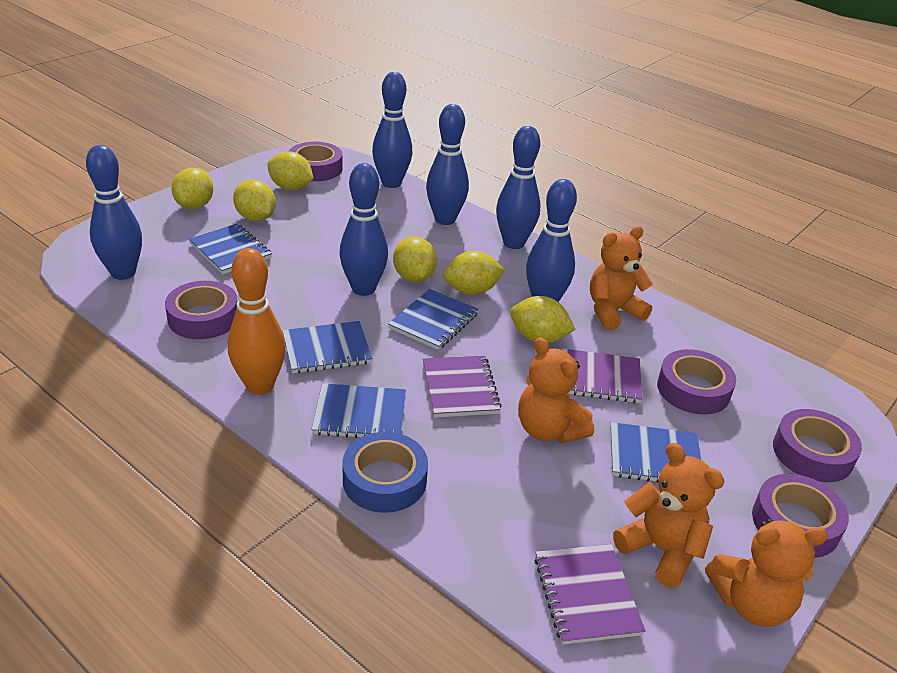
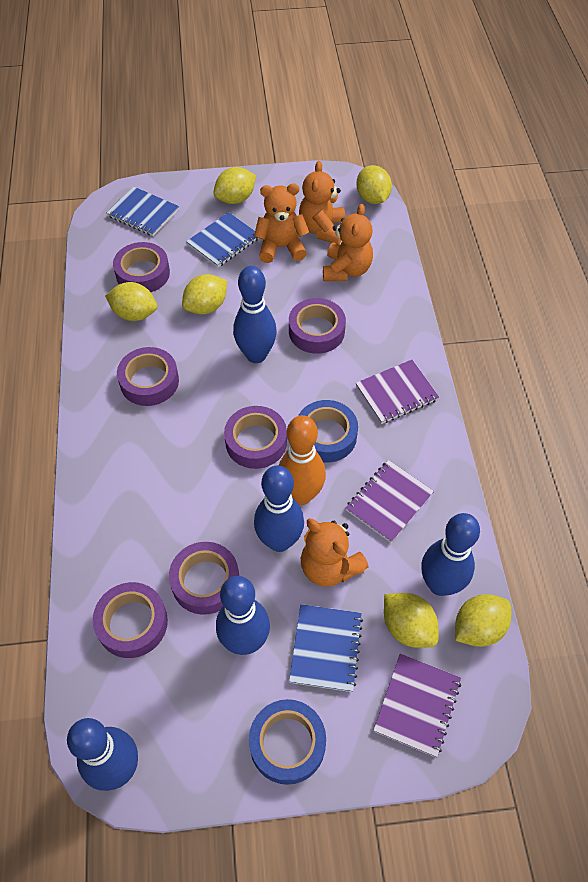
blue bowling pin: [86,145,142,280] [339,163,388,296] [372,72,413,188] [426,104,469,225] [496,126,540,249] [526,179,577,302] = 6 -> [67,718,138,791] [216,576,270,655] [233,266,277,363] [254,465,304,552] [422,513,480,596] = 5
blue notebook: [189,223,272,274] [282,321,373,373] [311,383,406,438] [388,289,479,350] [610,422,701,483] = 5 -> [107,186,179,236] [186,212,259,267] [289,604,363,692] = 3
blue tape: [342,432,428,513] = 1 -> [249,699,326,785] [298,400,358,462] = 2
purple tape: [165,281,237,339] [289,142,343,181] [657,349,736,414] [752,474,849,558] [773,409,862,482] = 5 -> [93,582,168,658] [113,242,170,292] [117,347,179,406] [169,542,239,615] [224,406,287,469] [289,298,346,354] = 6

